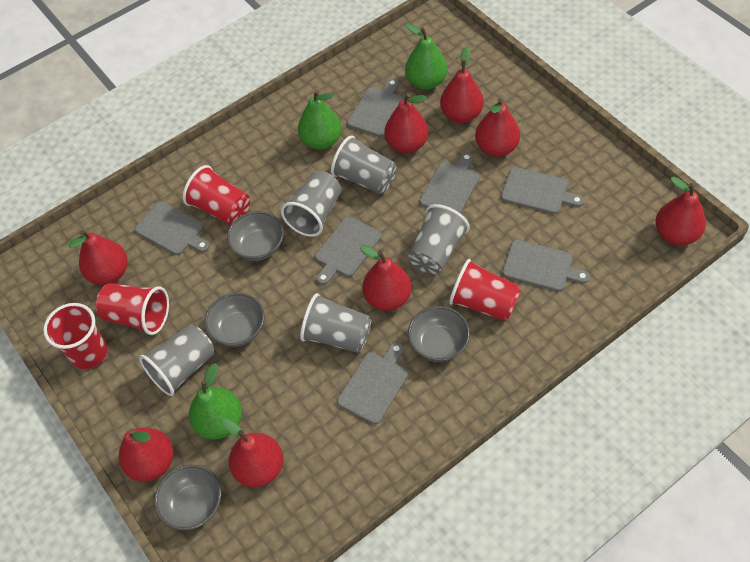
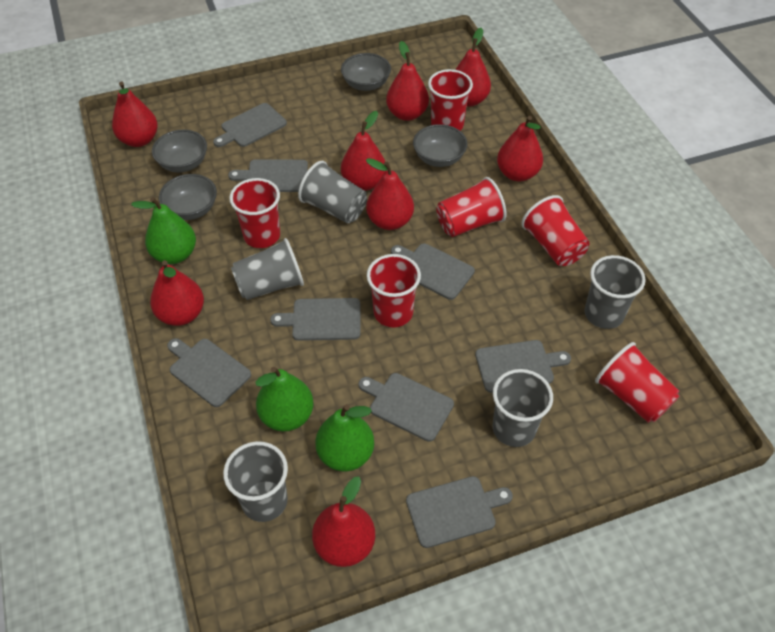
grey cutting board: [135,201,210,255] [315,216,382,285] [337,342,408,424] [347,78,404,137] [420,152,480,214] [501,167,584,214] [502,240,590,291] = 7 -> [167,338,251,407] [213,103,287,147] [228,159,308,192] [270,298,361,341] [358,373,454,442] [391,243,475,300] [406,476,513,548] [475,340,571,393] = 8
red cup: [43,303,107,369] [96,283,169,335] [183,165,250,226] [449,259,521,321] = 4 -> [229,178,280,248] [367,254,421,327] [428,69,473,130] [436,177,507,237] [521,195,590,266] [595,342,680,423] = 6

